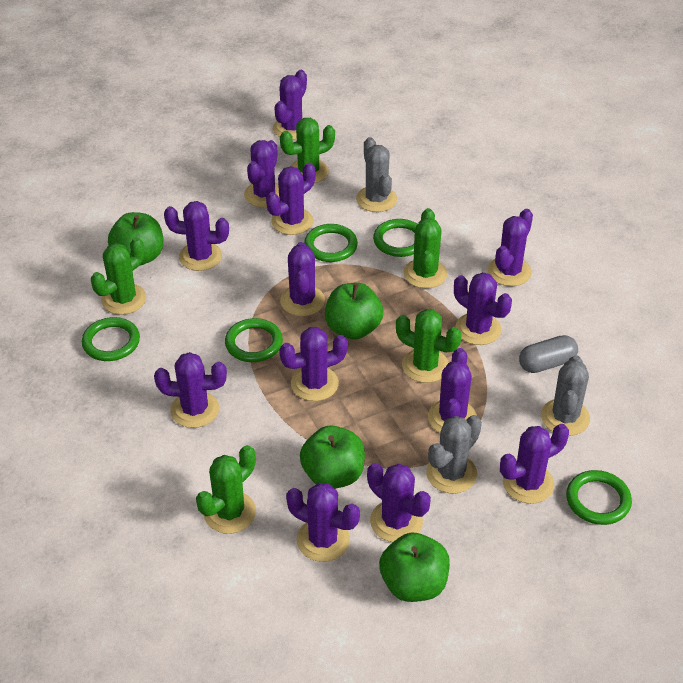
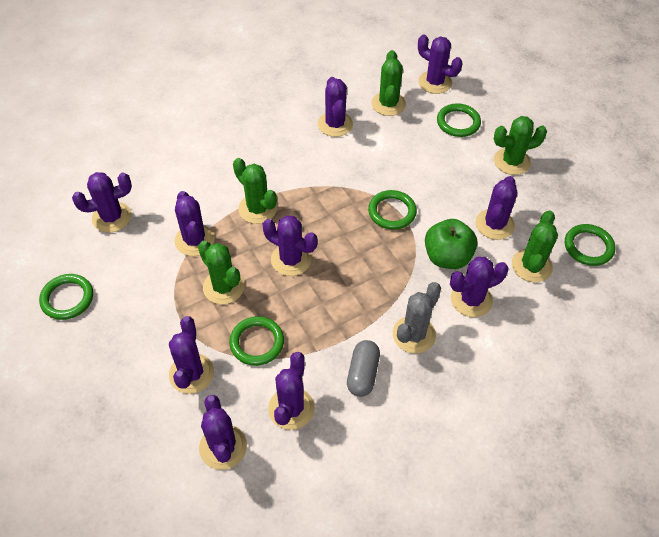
green apple: [108,212,164,266] [300,425,365,489] [325,283,383,340] [379,533,450,602] = 4 -> [425,219,477,269] = 1
grey cactus: [356,137,397,212] [426,415,482,494] [541,355,590,436] = 3 -> [393,282,441,353] = 1
purple cactus: [154,352,227,428] [164,201,229,271] [244,140,279,207] [266,163,316,235] [273,70,307,140] [279,327,348,401] [280,242,325,316] [286,483,360,562] [367,463,431,542] [428,348,477,433] [454,272,512,345] [488,209,533,286] [500,424,569,504] = 13 -> [72,172,132,232] [169,316,214,394] [175,191,215,256] [199,395,247,470] [263,215,317,276] [268,352,315,430] [318,77,353,137] [418,34,463,94] [450,257,509,317] [475,176,517,240] = 10

